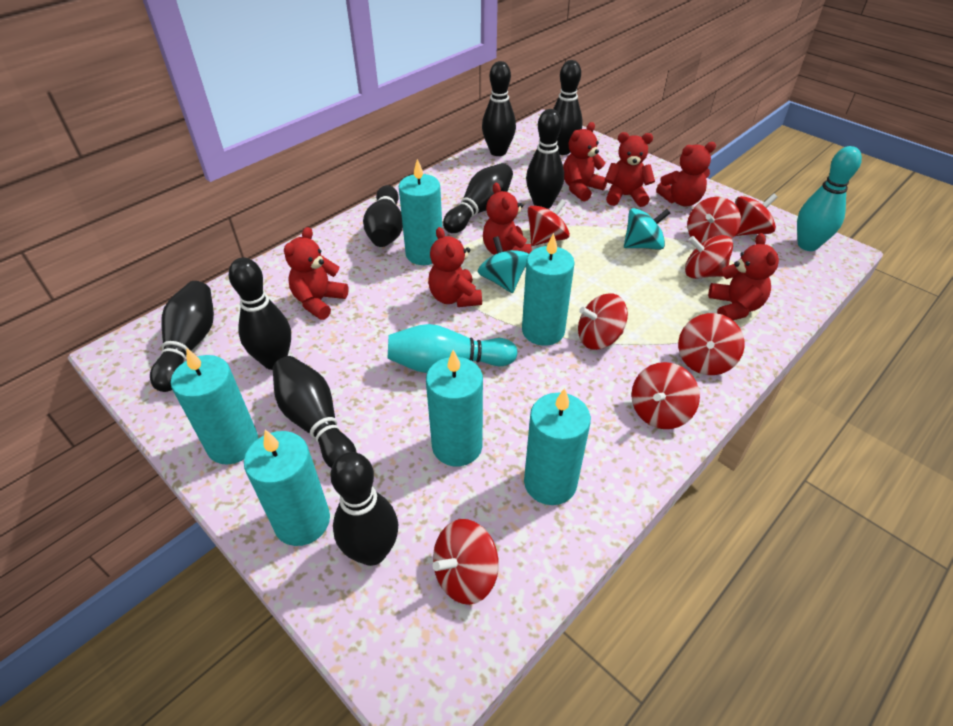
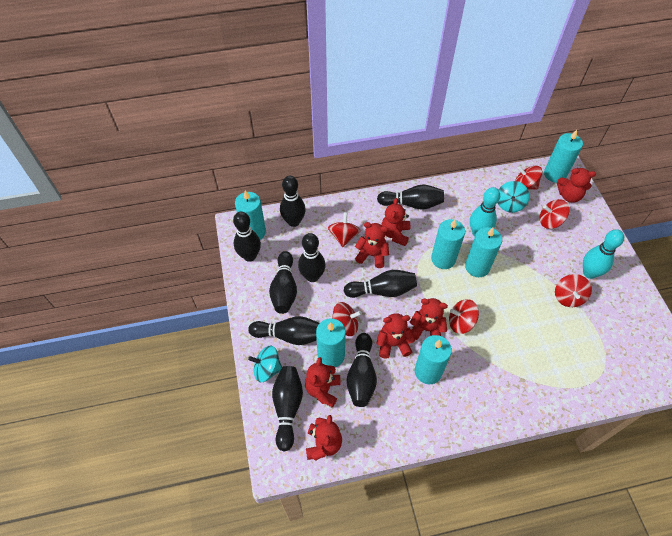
red spinning top: [433,519,499,605] [527,199,570,246] [578,293,628,350] [631,362,700,429] [678,313,745,375] [685,235,733,279] [687,197,741,243] [735,193,777,236] = 8 -> [328,212,361,247] [332,302,362,336] [449,299,479,334] [515,166,542,190] [540,199,570,229] [555,274,592,307] = 6

